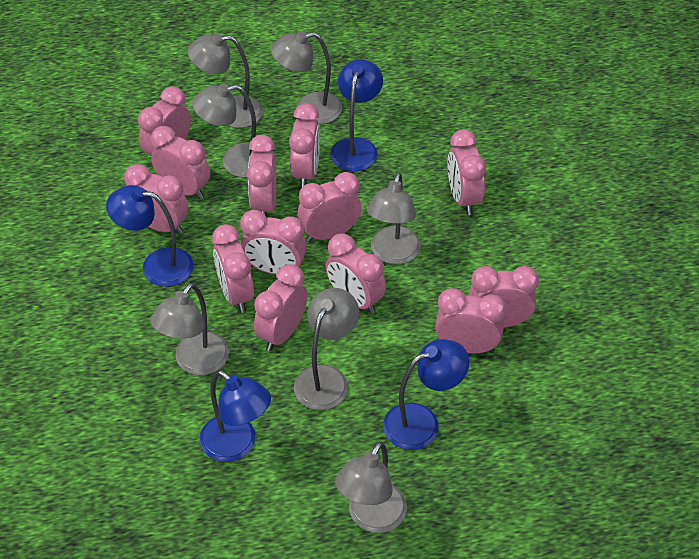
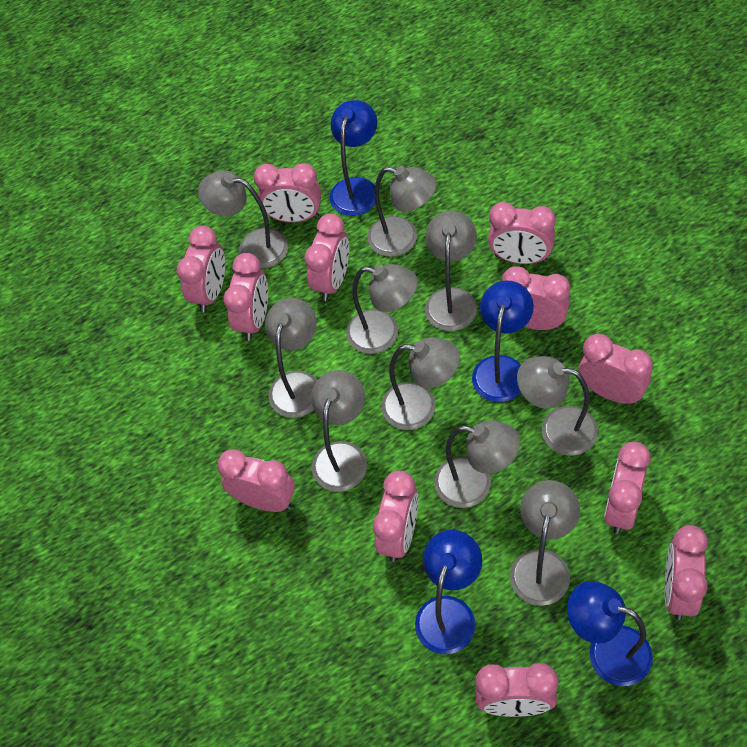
grey lamp: [151,283,229,375] [187,33,263,128] [192,84,256,178] [271,31,342,124] [294,288,359,410] [335,442,407,533] [367,172,421,264] = 7 -> [198,170,288,269] [265,298,317,418] [311,370,367,492] [346,264,418,354] [367,166,437,257] [381,337,460,430] [425,211,477,331] [434,421,520,508] [510,480,580,606] [517,356,598,456] = 10
pink clock: [124,164,189,235] [138,86,191,156] [150,126,210,200] [212,224,254,313] [240,210,307,275] [247,135,276,216] [254,264,308,351] [289,103,320,188] [298,172,362,242] [325,234,386,314] [435,288,506,353] [447,129,486,215] [468,266,539,327] = 13 -> [177,226,225,313] [217,449,295,512] [223,253,268,341] [254,163,321,223] [305,214,349,301] [373,471,418,562] [475,663,558,717] [488,202,556,264] [502,266,570,330] [579,334,653,404] [604,442,651,534] [665,525,708,620] = 12

